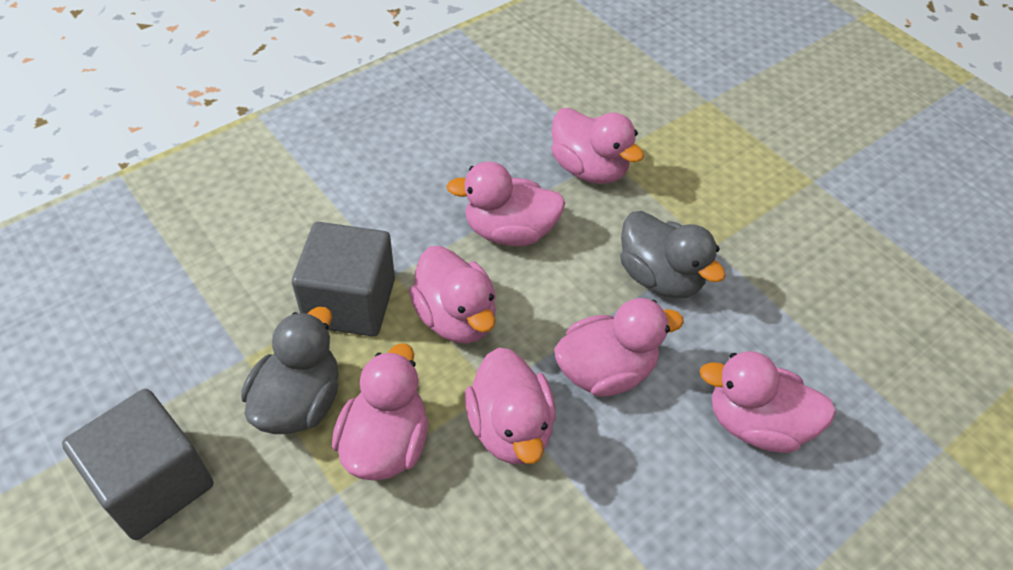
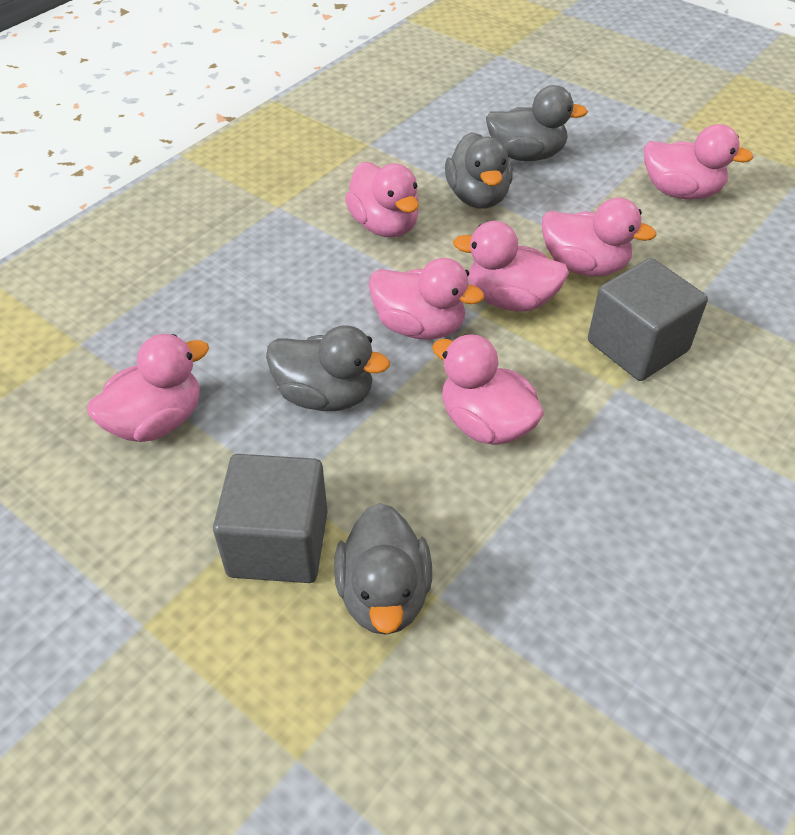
grey duck: [241,307,339,434] [620,211,726,298] = 2 -> [266,325,390,411] [334,503,432,635] [445,132,513,209] [486,85,588,161] = 4

